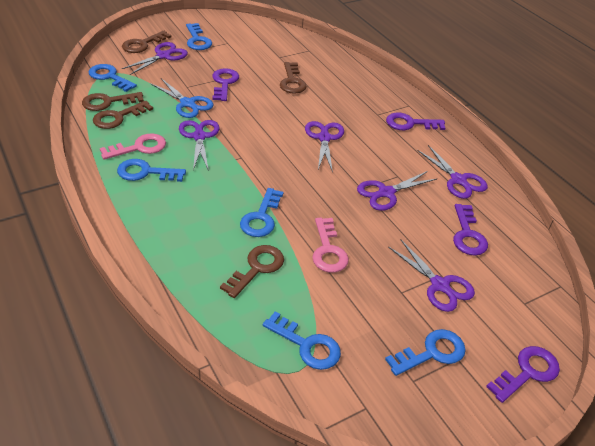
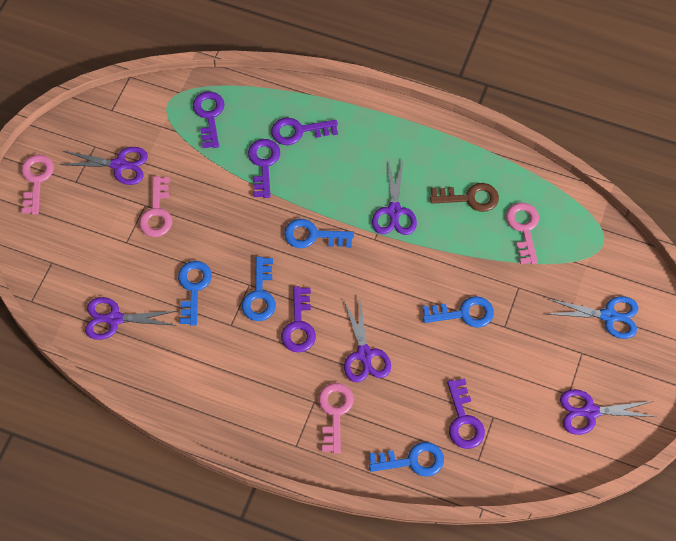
blue key: [89,64,137,92] [117,159,186,182] [186,23,212,50] [240,188,283,237] [263,312,341,370] [385,329,466,376] = 6 -> [178,261,212,326] [242,257,276,321] [284,219,354,248] [369,442,444,477] [423,296,494,328] = 5
brown key: [82,92,144,111] [93,101,153,129] [122,31,171,53] [220,245,284,298] [280,62,307,94] = 5 -> [430,183,499,212] = 1
pink key: [100,133,166,160] [312,218,349,273] = 2 -> [21,155,54,215] [139,176,172,237] [319,383,354,453] [506,203,539,264] = 4
purple key: [212,68,239,101] [386,113,446,130] [453,204,488,256] [486,346,560,403] = 4 -> [193,91,225,148] [248,139,280,198] [271,118,338,145] [281,286,316,352] [447,378,485,449] = 5
purple scissors: [121,42,188,75] [179,120,220,171] [305,121,344,173] [357,171,437,211] [388,240,475,312] [417,145,488,199] = 6 -> [60,147,148,185] [85,297,177,340] [344,300,391,383] [372,161,417,235] [560,389,656,435] = 5

